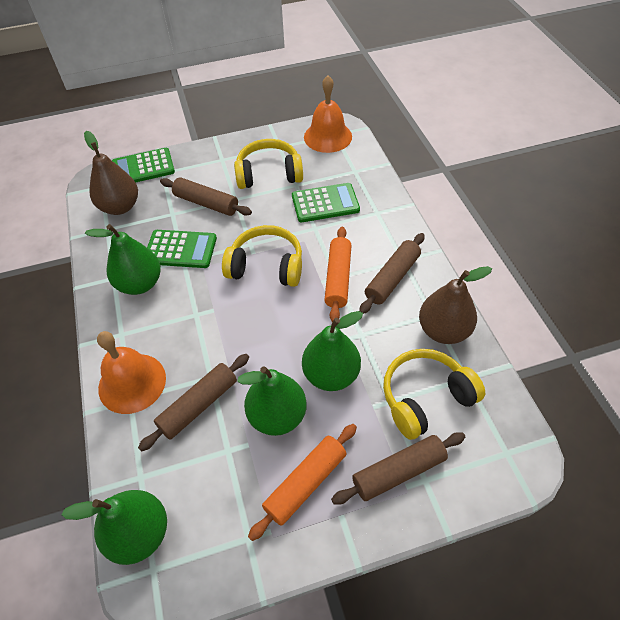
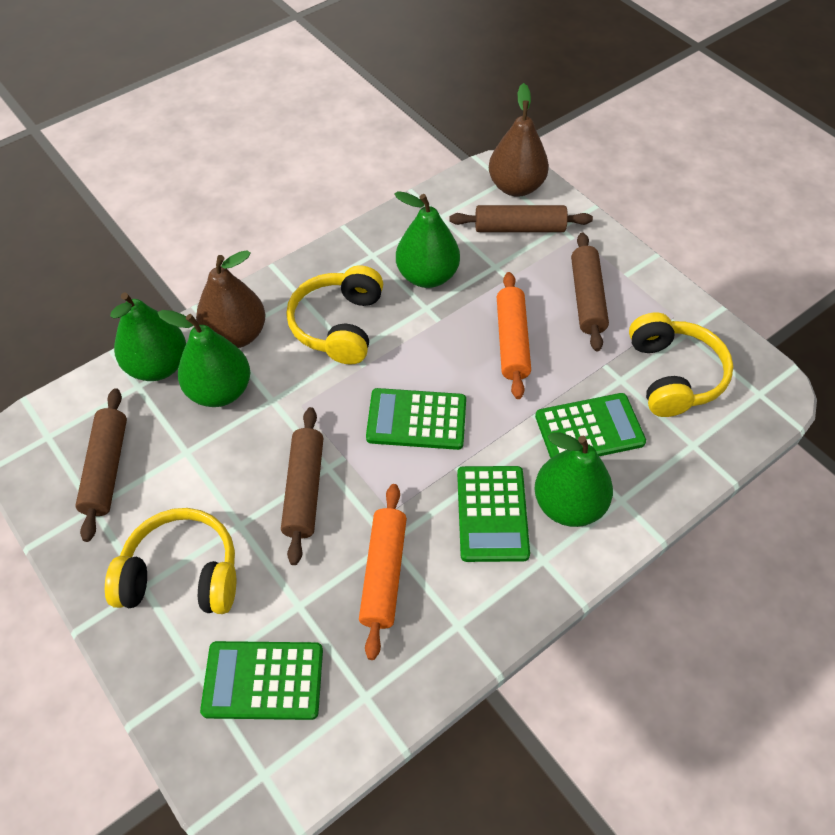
green calculator: [112,148,175,182] [147,230,217,268] [292,183,360,222] = 3 -> [200,641,323,720] [366,388,466,450] [457,466,530,562] [535,393,646,458] = 4
orange bell: [97,331,166,414] [304,75,352,153] = 2 -> none = 0

